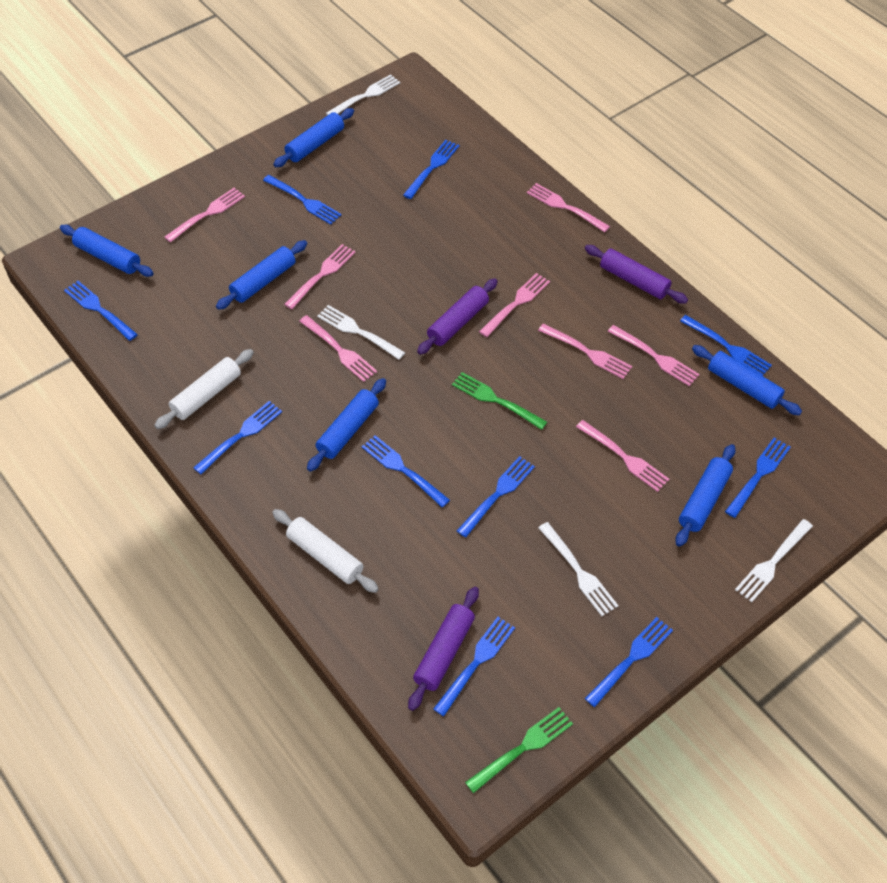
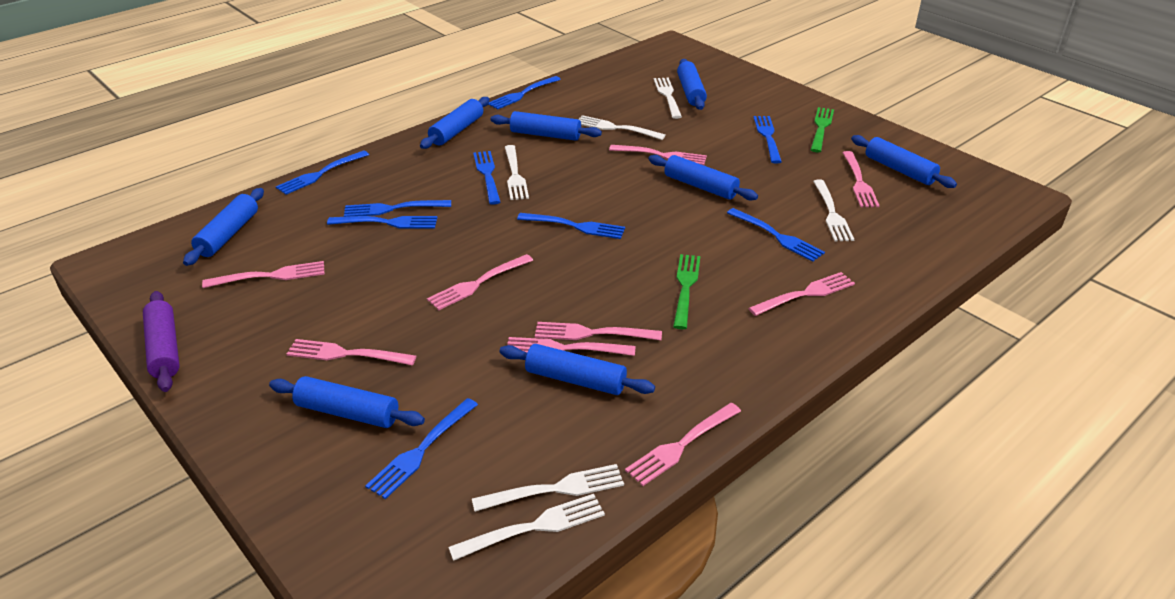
blue fork: [64,281,138,341] [193,401,282,474] [263,175,342,225] [362,435,450,507] [403,140,459,199] [433,617,515,716] [457,456,535,538] [585,617,673,707] [680,315,772,376] [725,438,791,518] = 10 -> [276,150,369,195] [327,216,438,229] [344,200,451,217] [365,398,478,499] [473,151,500,205] [488,76,561,110] [517,213,625,239] [727,208,825,262] [753,116,782,163] = 9
blue rolling pin: [60,225,154,277] [216,240,307,310] [274,108,354,167] [307,378,386,472] [676,444,736,547] [692,345,802,415] = 6 -> [183,188,264,266] [269,376,425,428] [420,97,490,149] [490,111,602,141] [500,344,655,395] [648,155,758,201] [677,59,707,110] [851,135,957,188] = 8
pink fork: [164,188,245,243] [284,244,356,309] [299,315,377,382] [479,273,550,337] [527,183,610,232] [538,324,632,379] [576,420,669,492] [608,325,700,386] = 8 -> [202,261,325,288] [287,339,416,366] [427,254,533,310] [507,337,635,356] [535,322,662,340] [609,145,707,165] [625,403,741,486] [748,272,855,316] [843,151,880,207] = 9
purple rolling pin: [408,587,479,711] [417,278,498,354] [585,245,688,304] = 3 -> [143,291,180,392] = 1
white fork: [317,305,405,360] [326,74,400,115] [538,522,619,616] [735,519,813,602] = 4 -> [448,494,605,561] [472,464,624,512] [505,145,529,200] [579,115,665,140] [654,77,682,119] [813,180,855,241] = 6
white rolling pin: [154,349,254,429] [272,509,379,593] = 2 -> none = 0

